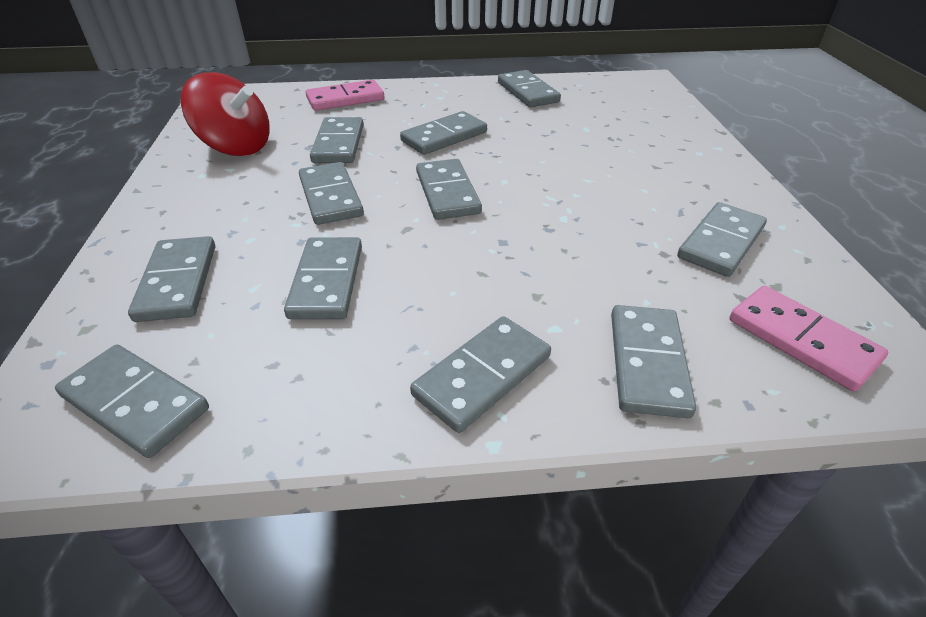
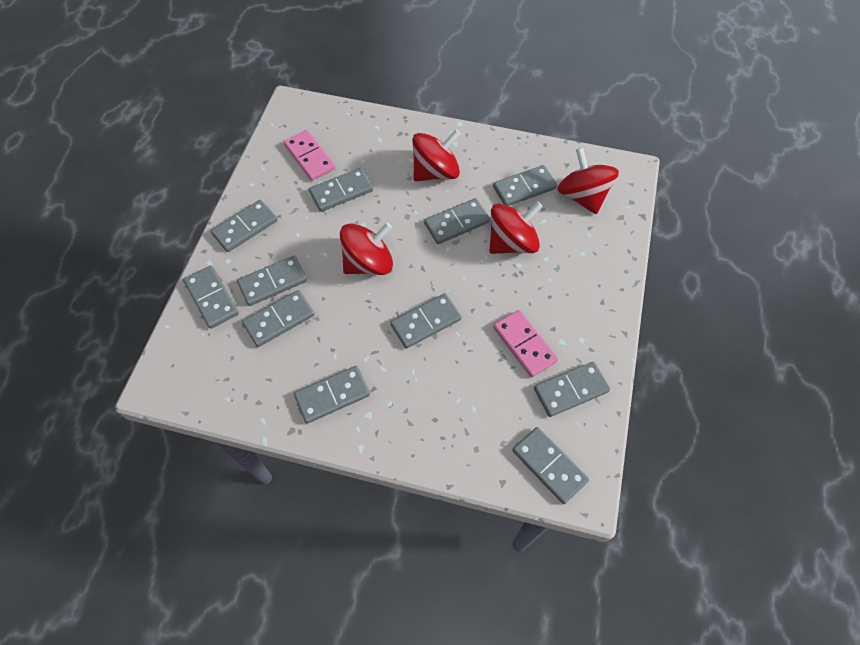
red spinning top: [181,72,270,156] = 1 -> [340,222,393,275] [412,129,460,181] [490,201,543,254] [557,148,619,214] = 4

